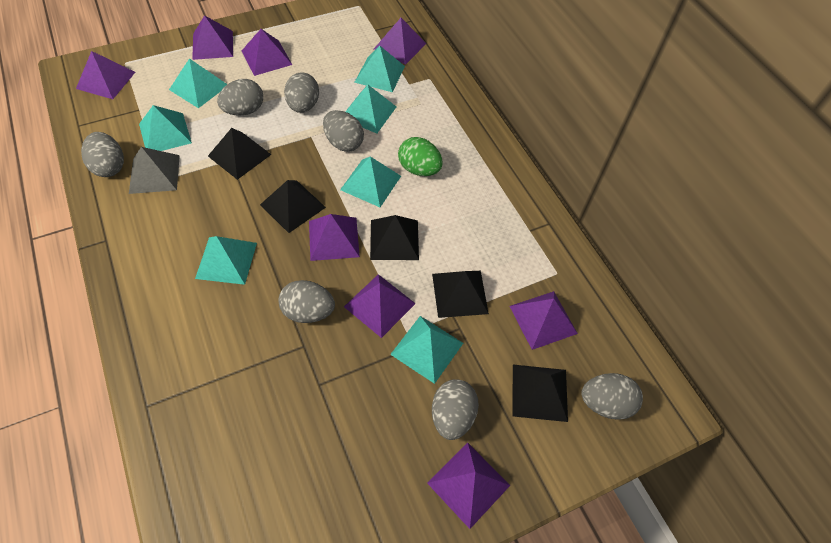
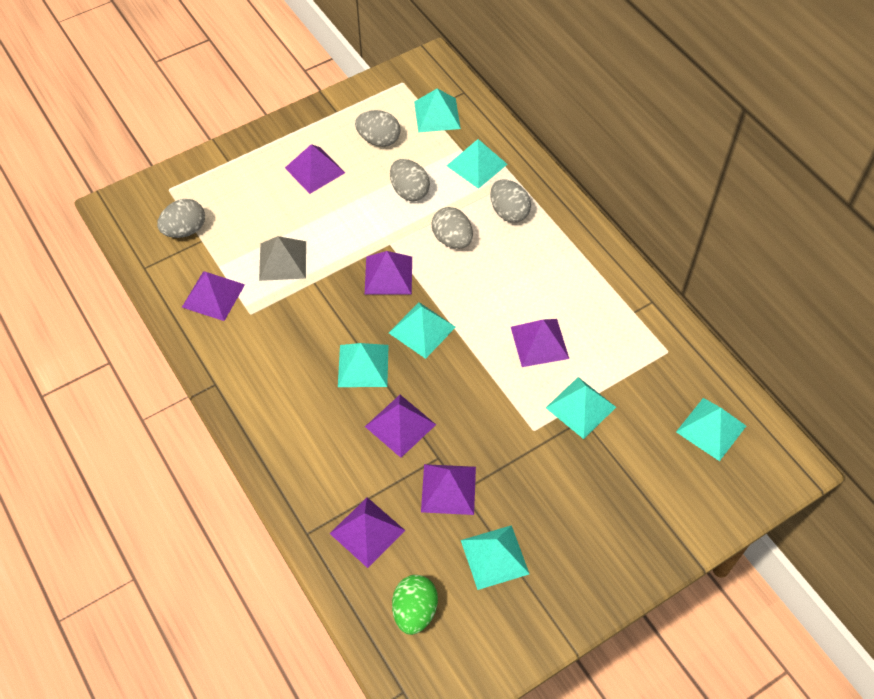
black pyramid: [208,128,271,180] [260,180,326,233] [370,215,419,260] [432,271,489,318] [512,365,568,422] = 5 -> none = 0
grey egg: [81,132,124,177] [217,79,263,116] [278,280,335,323] [284,72,319,113] [323,110,364,152] [432,379,479,440] [581,373,643,420] = 7 -> [157,199,205,238] [355,110,401,147] [390,159,430,201] [431,207,473,249] [490,179,531,223] = 5
purple pyramid: [76,51,135,99] [192,15,233,60] [242,29,292,76] [309,214,360,261] [344,274,416,338] [374,18,427,65] [427,443,510,529] [510,291,578,350] = 8 -> [182,271,245,321] [285,144,345,194] [330,497,405,568] [365,251,412,295] [365,395,436,458] [421,464,476,515] [511,319,569,367] = 7

